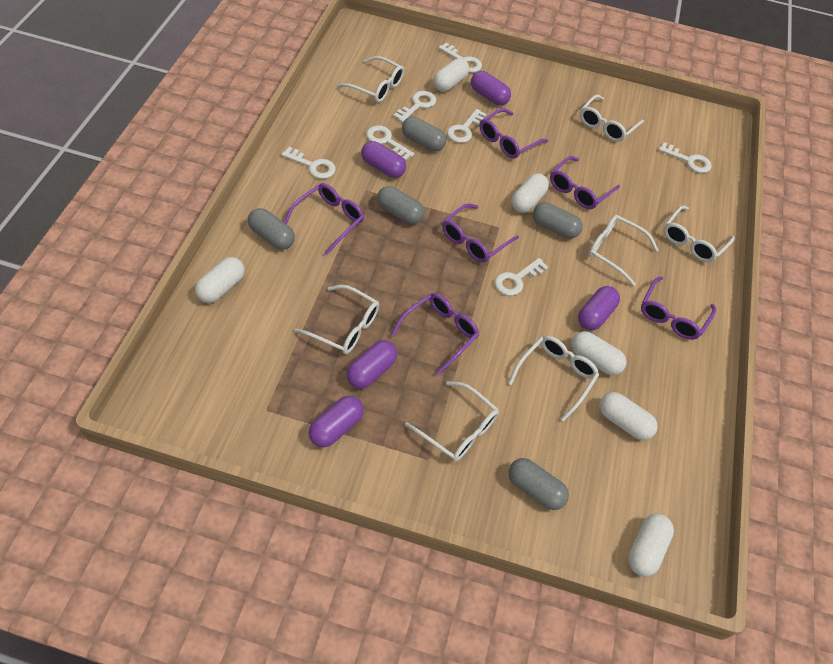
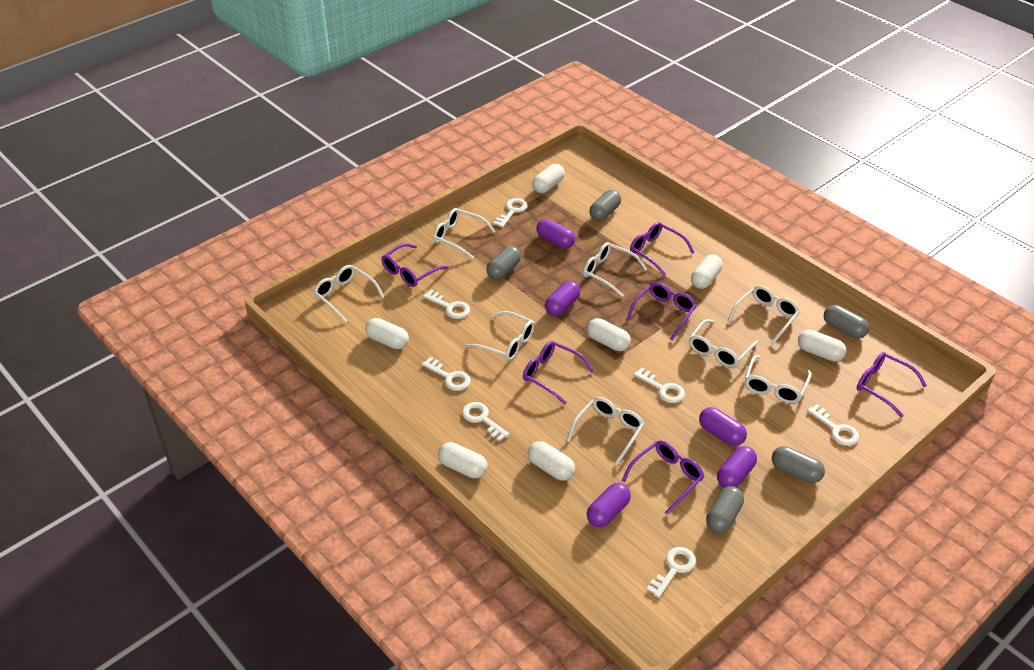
white capsule: [195,257,245,303] [433,58,469,92] [511,173,549,213] [571,331,627,375] [599,392,658,440] [628,513,674,577] = 6 -> [365,318,409,349] [438,442,488,478] [528,441,575,481] [532,164,565,193] [587,318,631,351] [691,254,723,289] [798,330,846,362] = 7
white glasses: [294,285,379,354] [337,56,404,103] [405,381,499,462] [508,336,599,422] [580,94,644,142] [588,215,658,286] [664,205,735,262] = 7 -> [313,265,384,322] [433,208,495,259] [466,311,534,361] [567,397,644,466] [583,242,647,297] [689,319,758,368] [728,286,800,345] [745,355,812,403] = 8

